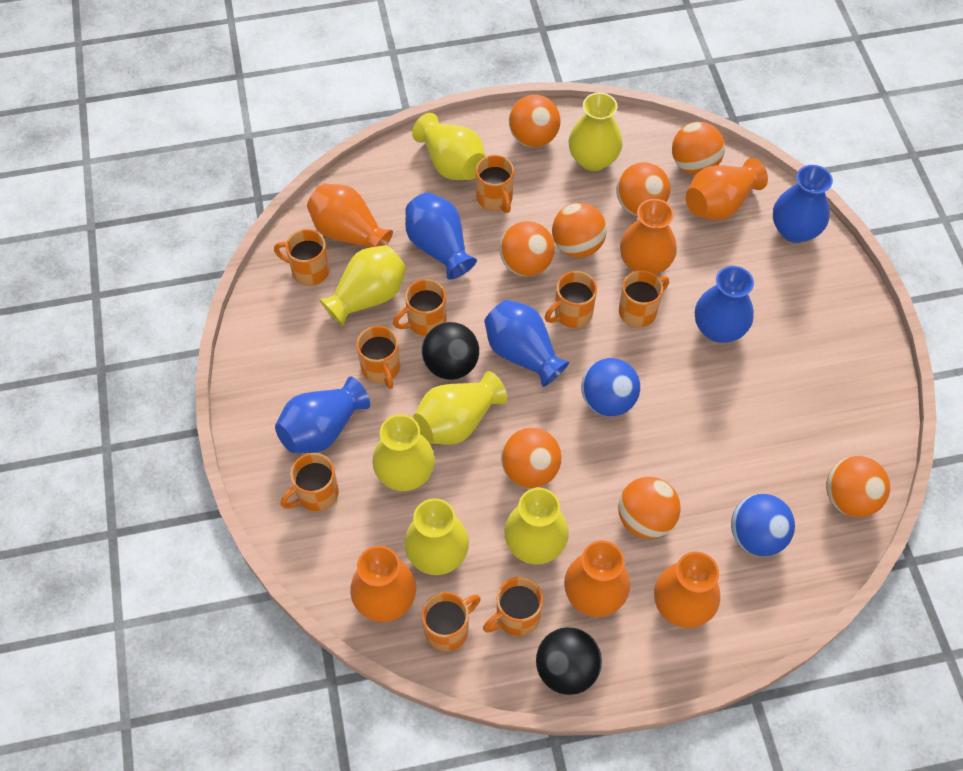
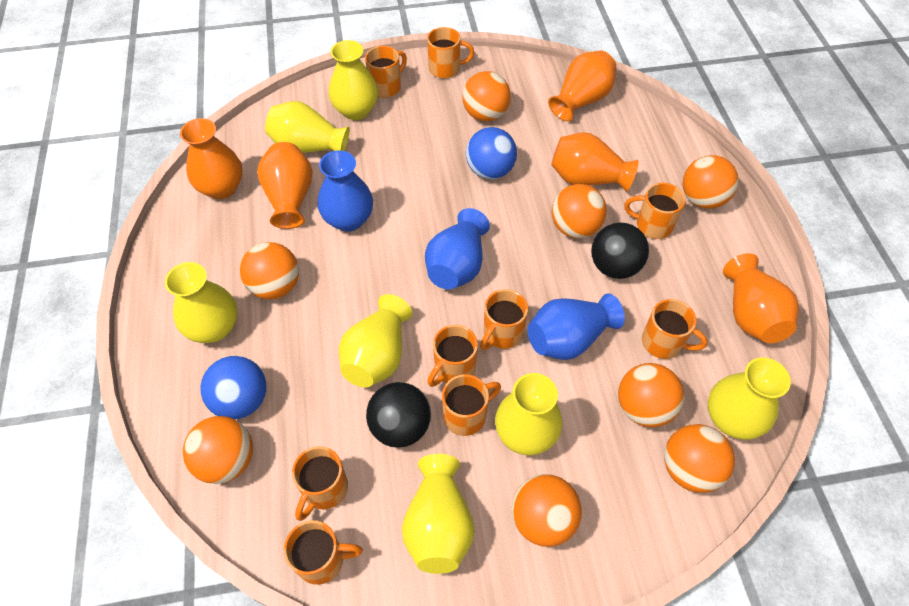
blue vase: [275,377,370,453] [405,192,477,280] [484,300,569,387] [695,266,754,343] [773,165,833,243] = 5 -> [318,150,373,232] [425,208,490,289] [528,293,625,360] = 3
orange vase: [307,183,393,248] [350,546,416,622] [564,540,630,617] [620,199,677,275] [654,552,720,628] [686,158,768,221] = 6 -> [180,118,242,199] [257,142,312,229] [548,50,616,121] [551,132,639,192] [723,253,799,343] = 5

